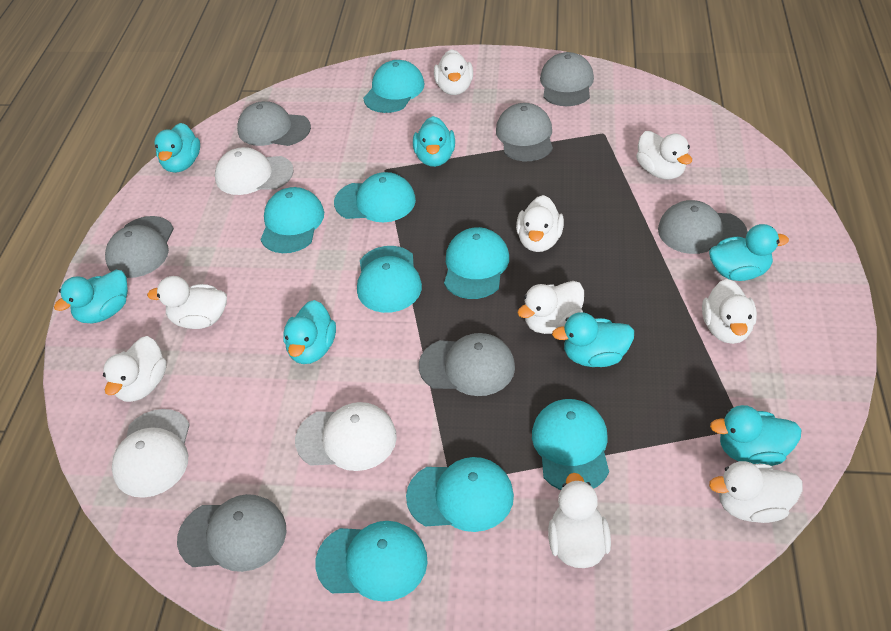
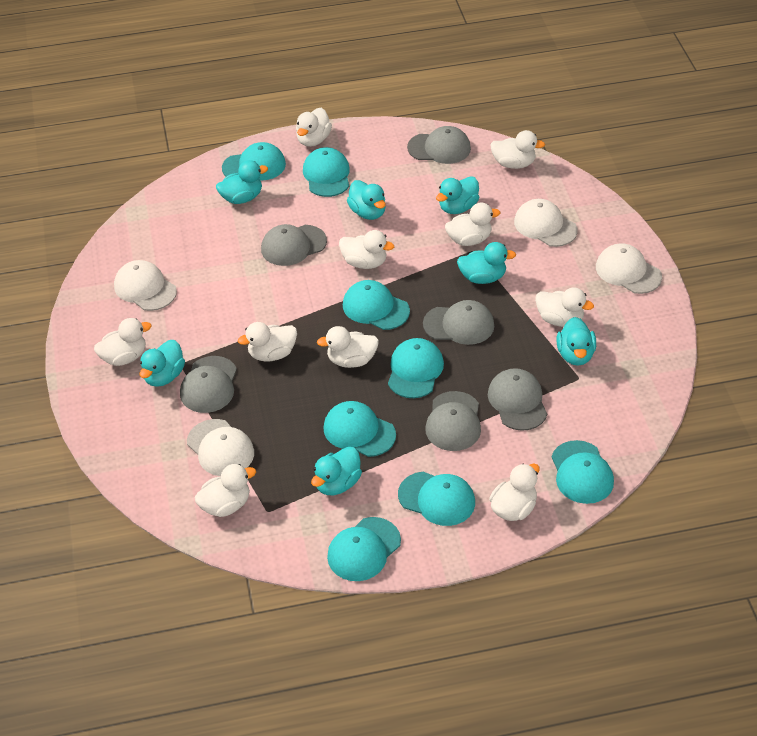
grey cap: [105,216,174,278] [177,494,286,572] [237,101,311,146] [419,333,515,396] [496,103,553,161] [540,52,594,106] [658,200,748,254] = 7 -> [180,356,237,413] [261,224,327,266] [407,126,471,164] [423,300,494,345] [425,391,481,451] [488,368,547,431] = 6
white cap: [112,409,190,498] [215,147,293,195] [295,402,397,471] = 3 -> [114,260,177,311] [187,419,254,476] [514,199,578,247] [596,243,662,294] = 4
white duck: [103,336,167,402] [147,276,227,329] [434,49,473,95] [516,195,564,252] [517,281,584,334] [548,473,611,568] [636,131,692,179] [702,279,757,344] [709,461,803,523] = 9 -> [94,318,152,366] [195,464,256,517] [238,322,297,362] [296,108,332,147] [317,326,379,368] [339,230,394,269] [445,202,500,246] [489,464,540,521] [490,130,545,169] [535,288,594,327] = 10

